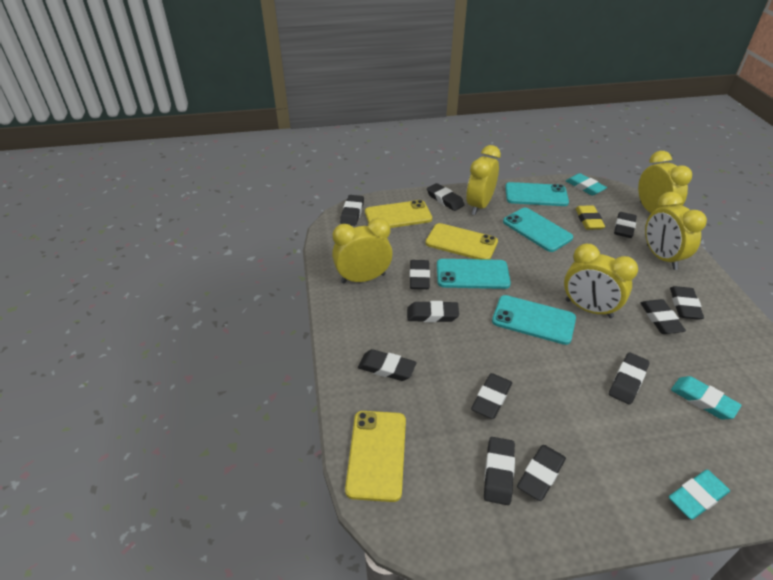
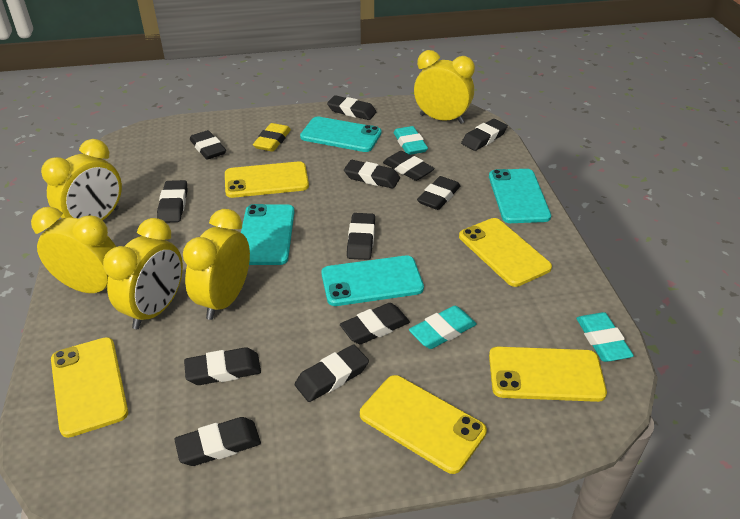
yellow phone: [345,411,406,502] [365,200,432,228] [425,223,498,260] = 3 -> [51,337,128,438] [225,161,309,198] [360,375,487,474] [459,218,552,287] [489,347,607,402] = 5

